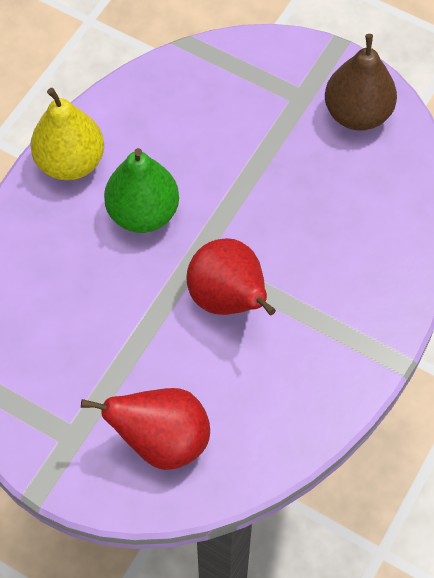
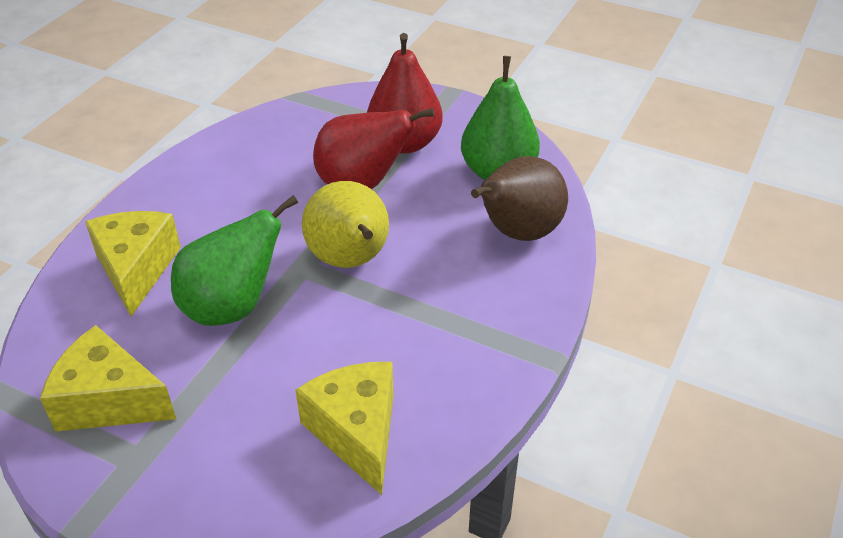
green pear: [104,148,179,233] = 1 -> [171,195,298,326] [461,56,540,180] = 2
yellow cheese: none = 0 -> [40,325,176,432] [85,211,181,316] [296,362,394,495] = 3

